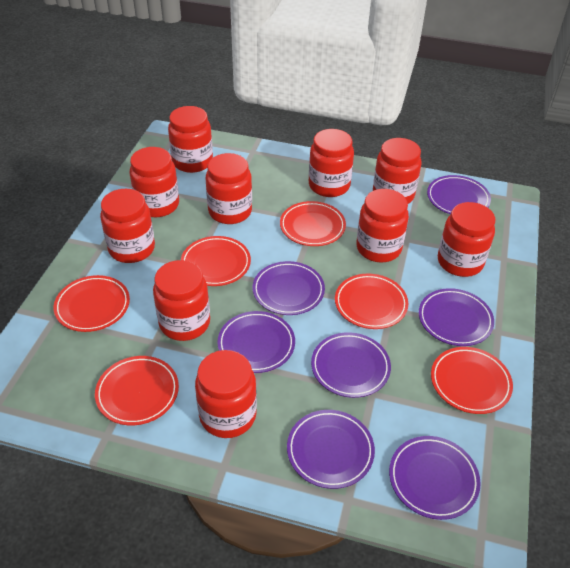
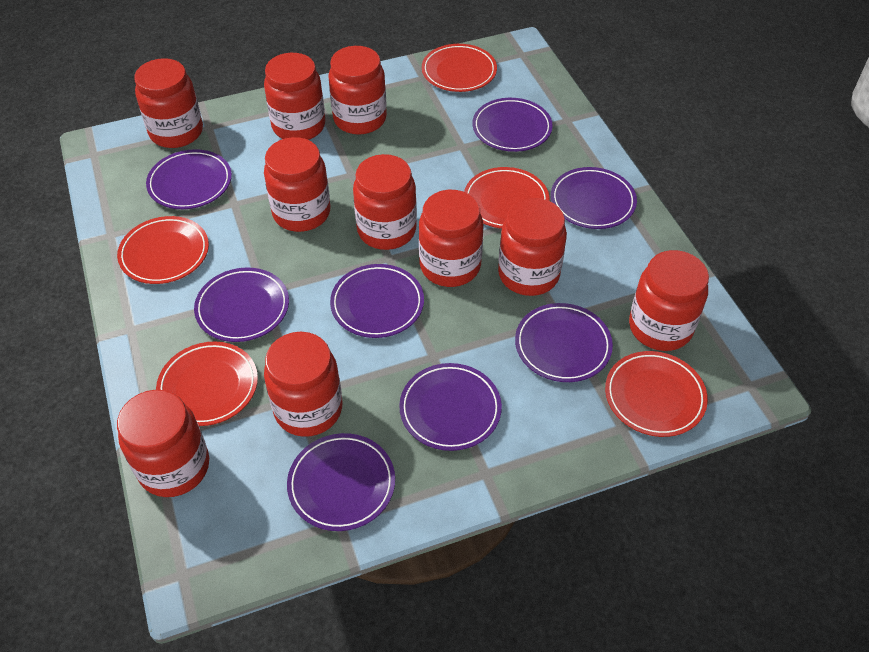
purple plate: [217,311,295,373] [253,261,325,315] [287,410,375,489] [311,332,391,398] [389,436,481,520] [419,288,494,346] [427,175,491,214] = 7 -> [146,149,232,209] [194,267,289,342] [287,433,395,531] [330,264,424,338] [399,363,502,451] [473,98,553,152] [515,303,613,382] [551,167,637,229] = 8
red plate: [54,275,130,332] [95,356,179,425] [181,236,251,286] [280,201,346,246] [335,274,408,329] [431,347,513,414] = 6 -> [117,216,209,284] [156,342,258,426] [422,44,497,92] [464,167,550,229] [605,351,708,437] = 5

